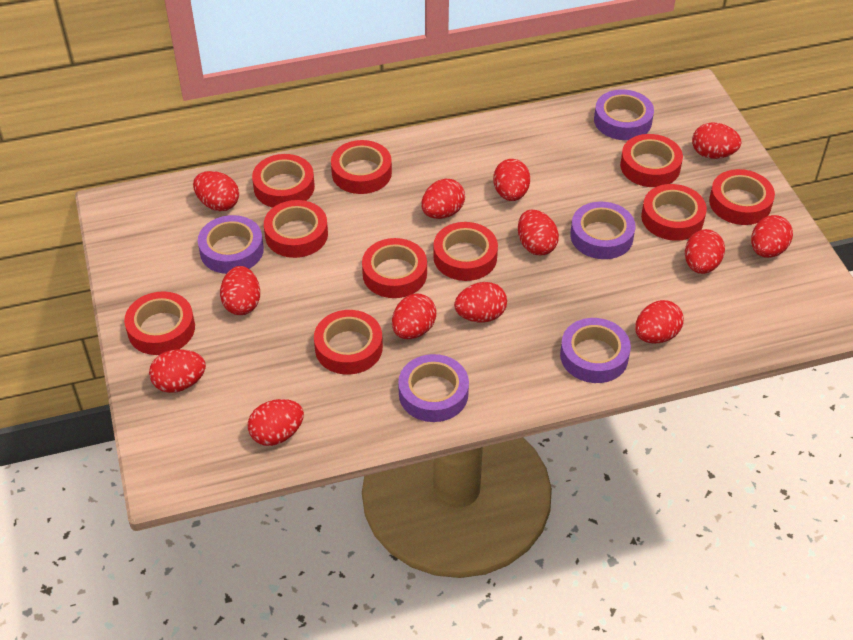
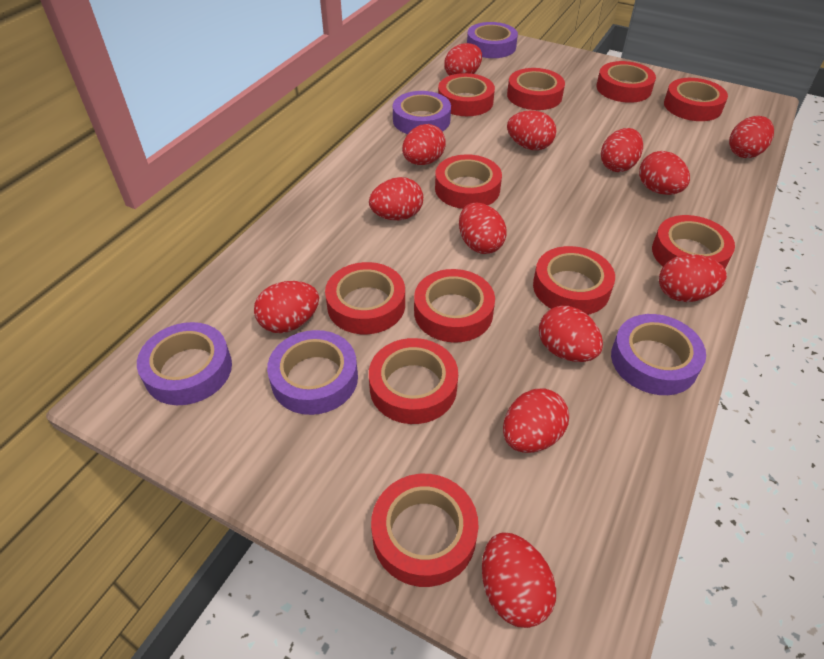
red tape: [124,291,195,355] [252,154,315,208] [264,200,328,258] [314,310,383,374] [331,140,392,194] [362,238,427,298] [433,222,498,281] [620,134,683,187] [641,184,707,241] [709,169,775,225] = 10 -> [325,262,405,334] [369,338,458,424] [371,474,478,587] [414,269,495,343] [435,154,502,209] [438,73,495,116] [507,68,565,110] [533,246,615,315] [596,61,656,103] [652,215,735,269] [664,78,728,121] = 11

